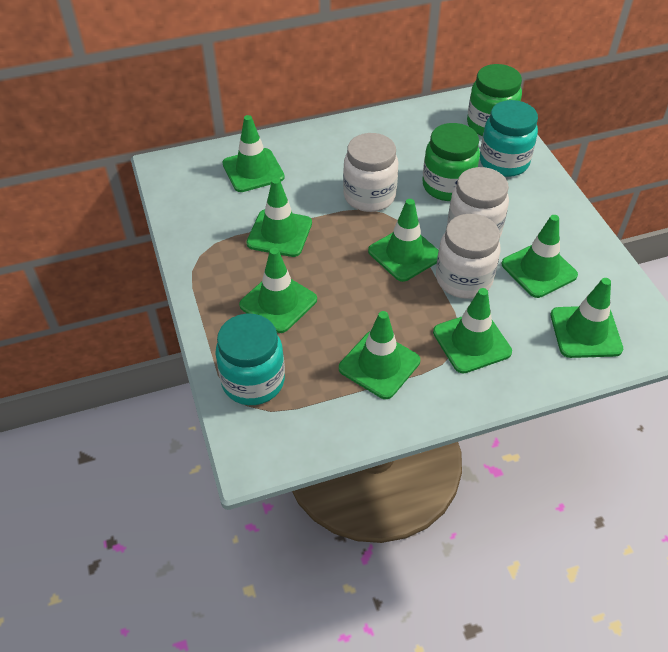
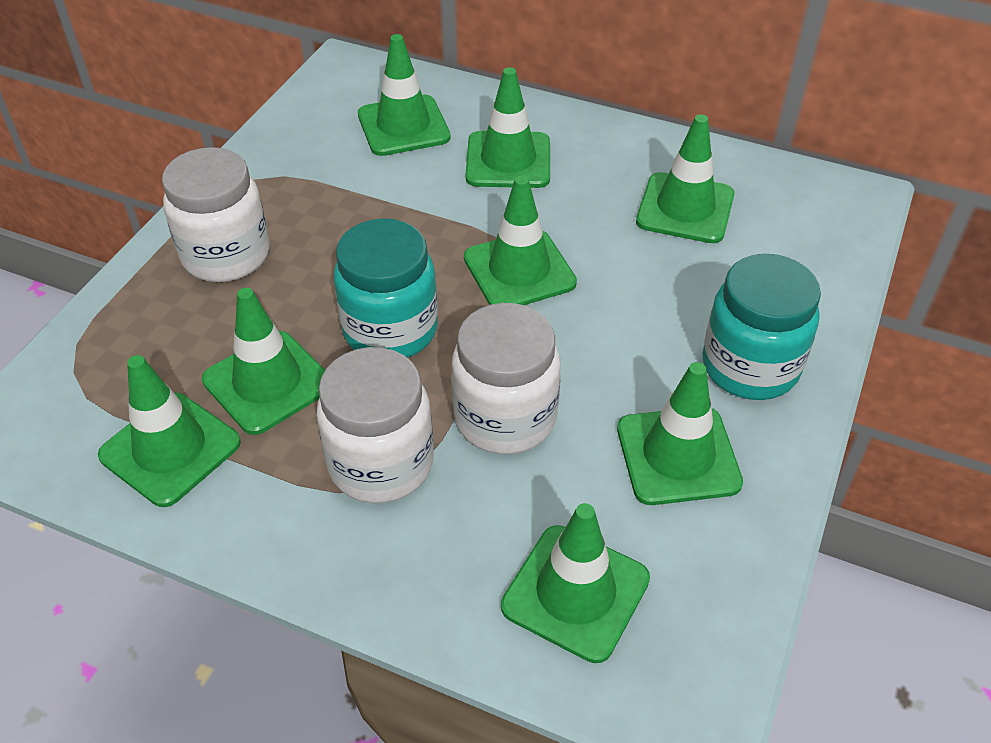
green jar: [422,123,480,201] [467,64,522,136] = 2 -> none = 0

